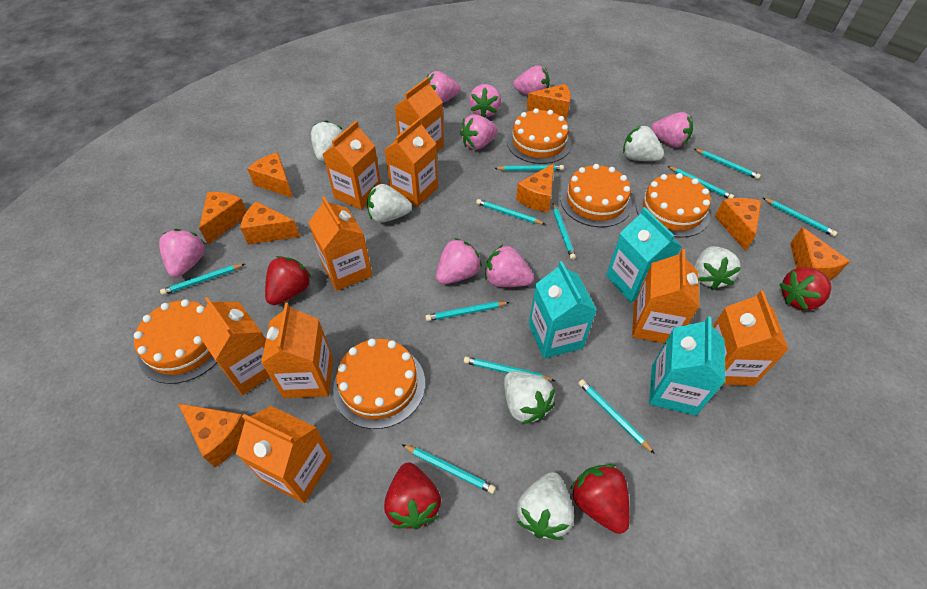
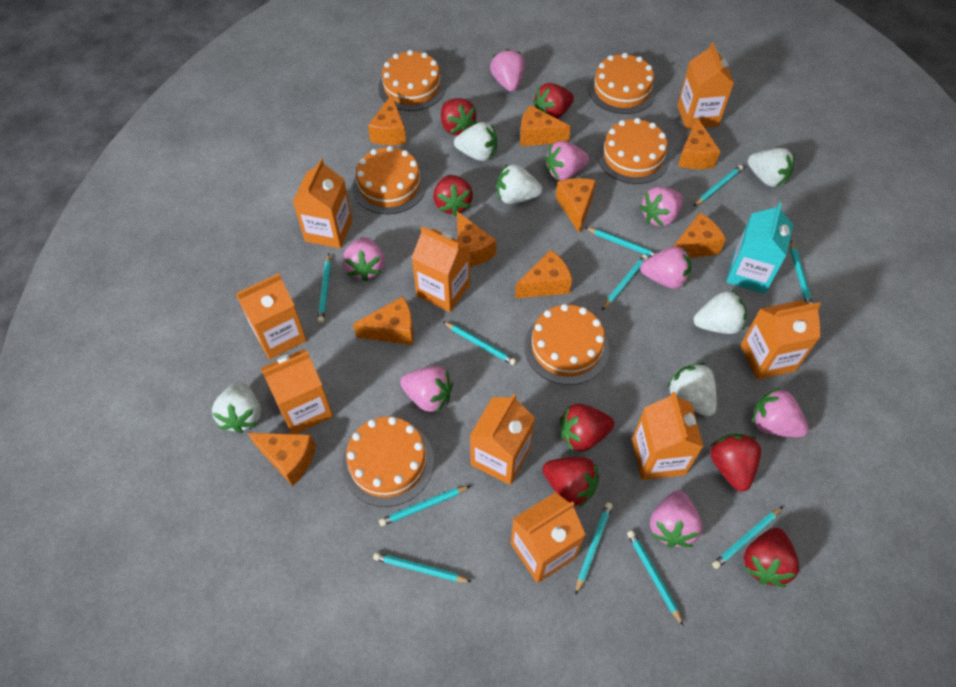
orange cake: [134,299,217,384] [333,339,425,429] [507,108,571,164] [560,164,632,227] [636,173,711,238] = 5 -> [342,417,434,507] [352,146,427,214] [378,50,446,111] [524,304,609,385] [588,53,656,114] [597,118,670,184] = 6
orange cheese: [178,404,245,467] [199,192,247,245] [240,201,300,245] [247,152,293,198] [516,163,554,212] [527,84,571,119] [715,198,761,251] [790,227,850,280] = 8 -> [248,433,316,486] [353,296,414,345] [368,95,406,145] [457,212,496,267] [515,250,572,298] [520,105,571,146] [556,178,596,234] [674,213,726,258] [678,117,721,169] = 9
red strawberry: [265,256,312,305] [384,462,441,529] [570,464,630,534] [779,267,831,311] = 4 -> [433,175,473,216] [441,98,477,135] [533,83,574,119] [543,457,599,508] [560,404,614,451] [710,434,761,492] [744,528,799,587] = 7
turquoise carton: [529,261,597,358] [606,207,682,302] [649,316,725,416] = 3 -> [726,202,793,294] = 1

